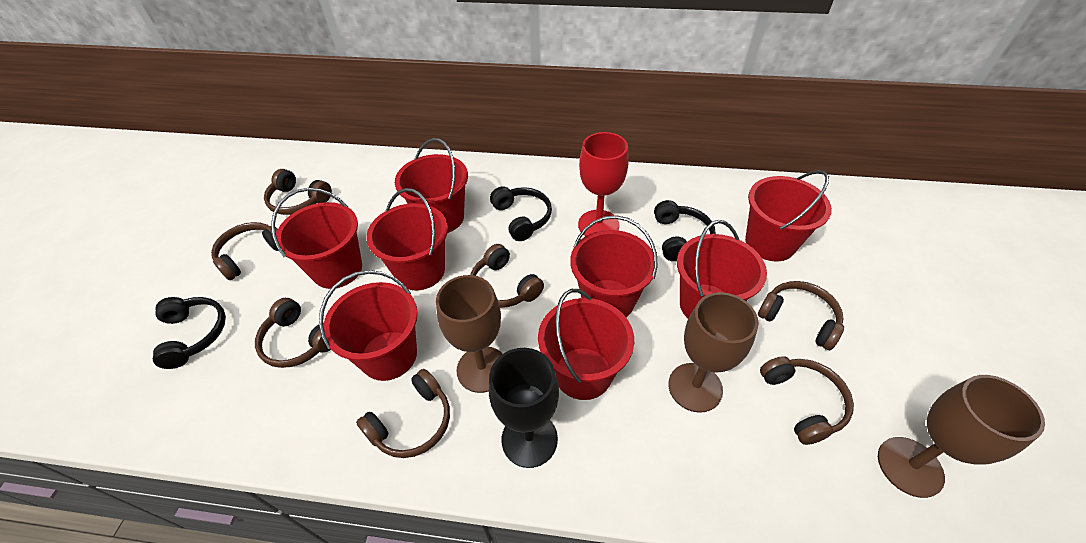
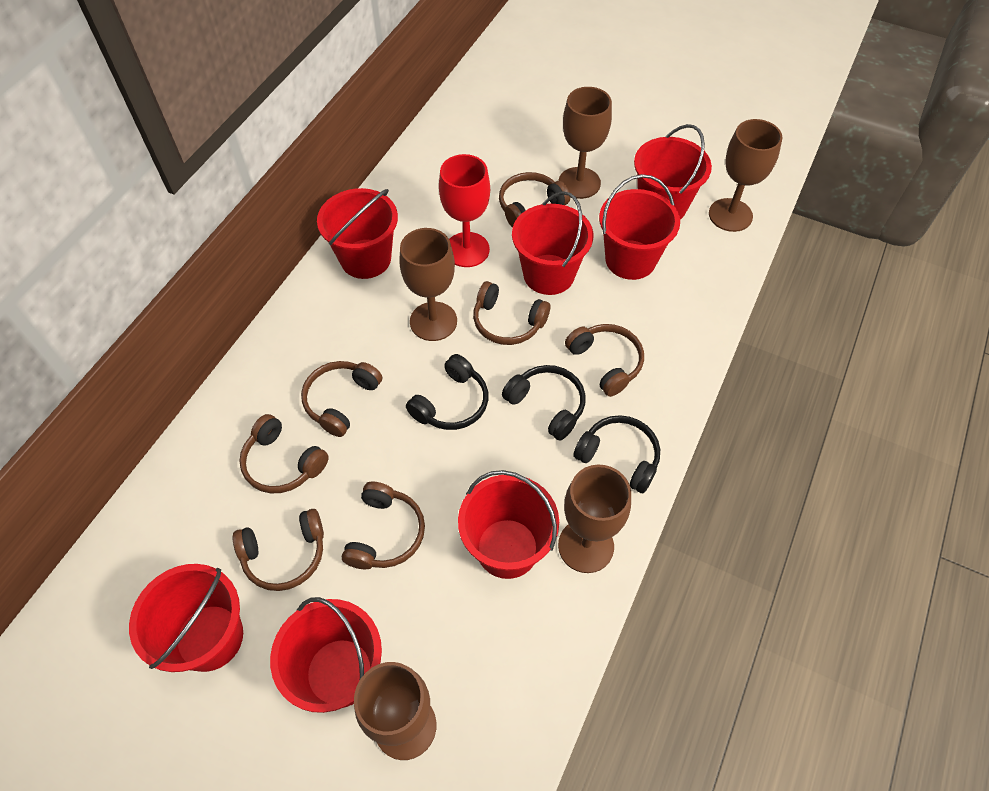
black goblet: [489,348,559,468] = 1 -> none = 0
brown goblet: [436,275,502,393] [668,292,758,413] [878,375,1045,498] = 3 -> [354,662,436,760] [399,228,457,341] [558,87,612,199] [558,465,631,573] [709,119,783,232] = 5
red bucket: [271,188,362,289] [319,270,418,381] [366,188,448,291] [395,138,468,233] [538,289,634,400] [570,215,658,317] [677,220,767,318] [745,170,832,261] = 8 -> [129,564,243,672] [270,597,382,713] [317,188,398,279] [458,470,559,579] [512,191,593,295] [599,174,680,280] [634,124,712,220] = 7

